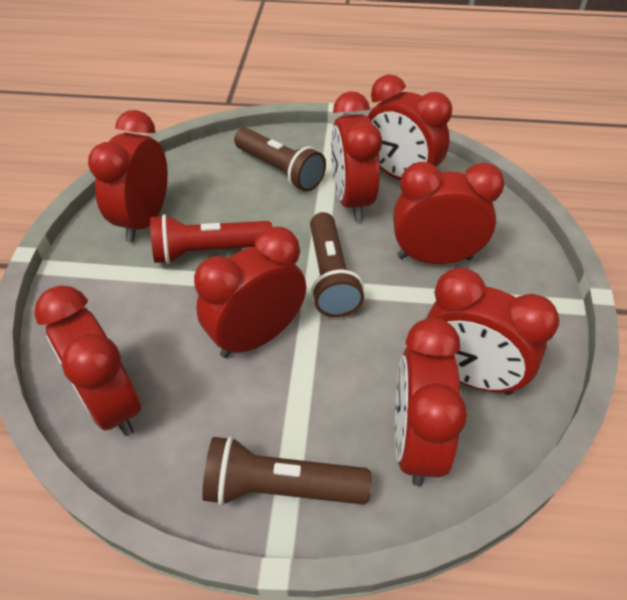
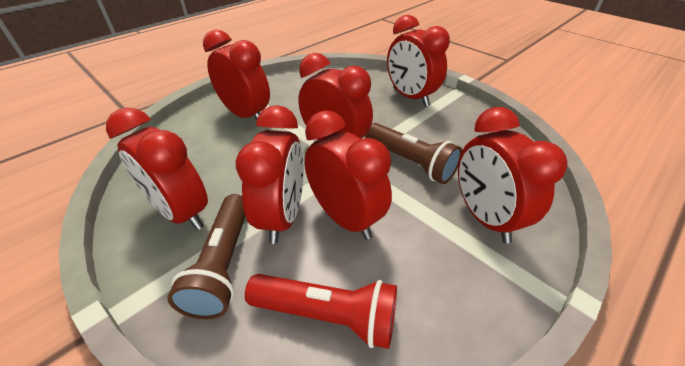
brown flashlight: [202,436,372,506] [234,128,326,192] [310,212,364,317] = 3 -> [167,194,245,319] [365,123,462,184] = 2
red clock: [34,286,141,436] [88,110,168,242] [194,227,306,358] [331,91,382,221] [368,74,452,180] [393,162,504,264] [395,318,467,486] [426,267,559,395] = 8 -> [106,108,208,230] [203,30,270,120] [236,105,304,244] [298,53,373,140] [304,110,392,240] [387,15,450,107] [458,107,568,243] = 7

